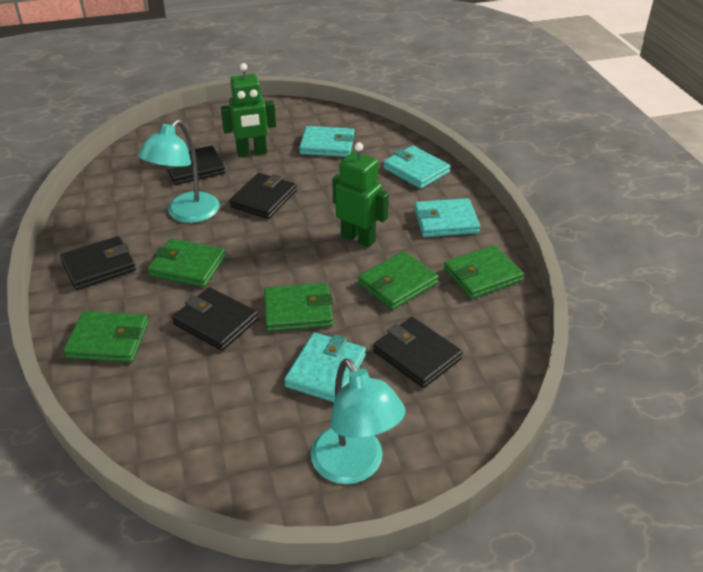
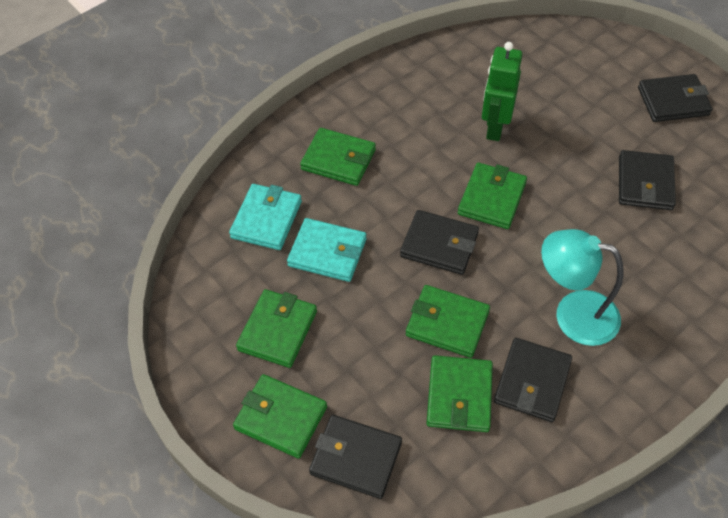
green robot: [221,63,276,157] [332,142,389,247] = 2 -> [482,42,522,141] = 1
green wallet: [63,311,149,362] [148,238,226,287] [264,283,333,332] [358,251,439,310] [444,245,524,299] = 5 -> [233,374,327,459] [236,289,317,368] [300,128,376,186] [406,285,490,358] [427,355,493,432] [458,163,527,229] = 6
turquoise lamp: [138,119,220,223] [311,358,405,484] = 2 -> [541,229,624,346] = 1
turquoise wallet: [284,332,366,402] [299,126,354,157] [383,146,451,189] [414,198,480,237] = 4 -> [229,184,302,250] [287,218,367,282] = 2

